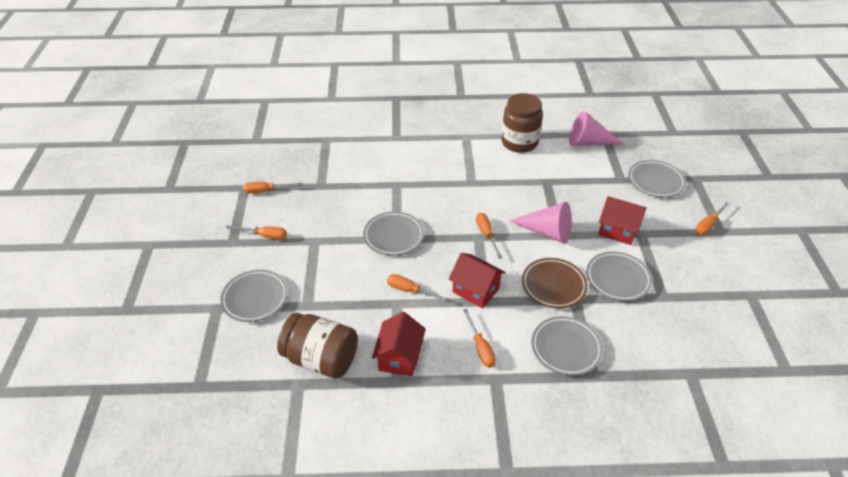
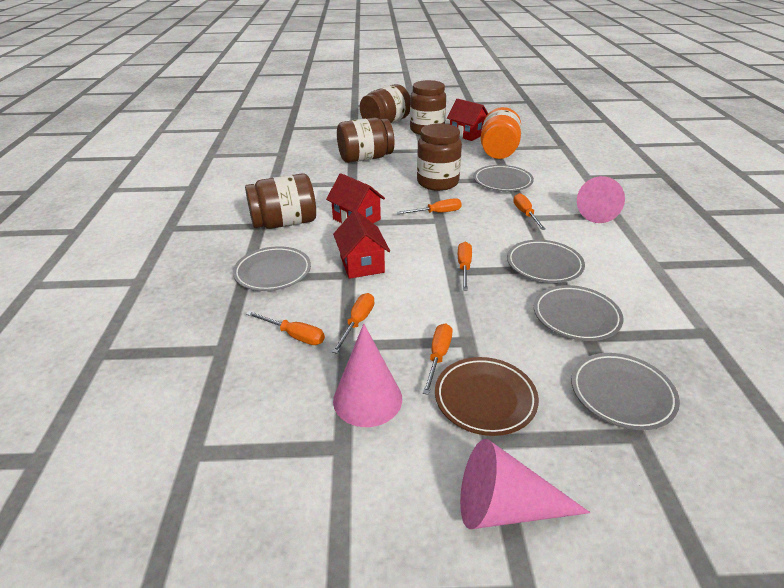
brown jar: [277,313,358,379] [501,93,543,153] = 2 -> [245,173,316,229] [337,118,394,163] [360,84,410,123] [410,80,446,135] [417,124,462,191] = 5
orange jar: none = 0 -> [481,107,521,159] = 1
pink cone: [509,202,572,244] [569,111,624,146] = 2 -> [333,324,402,427] [460,439,590,529] [577,176,625,223] = 3

